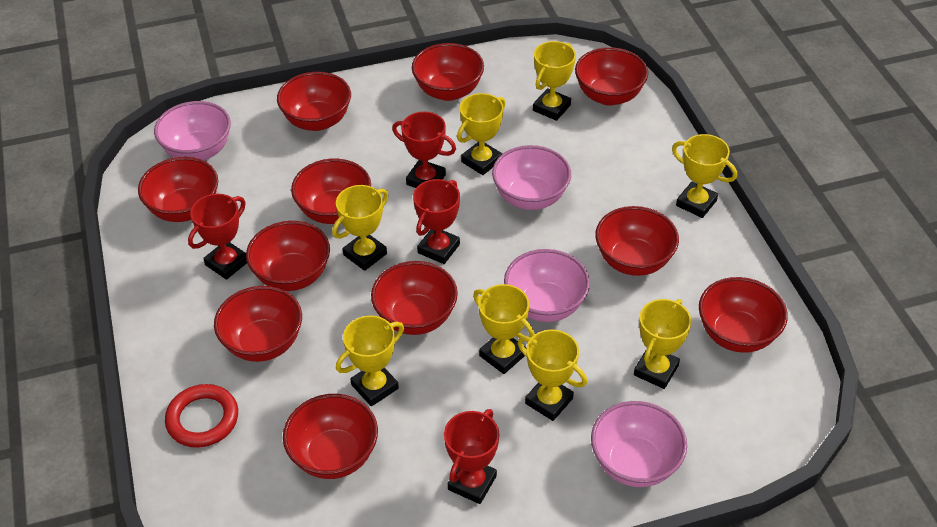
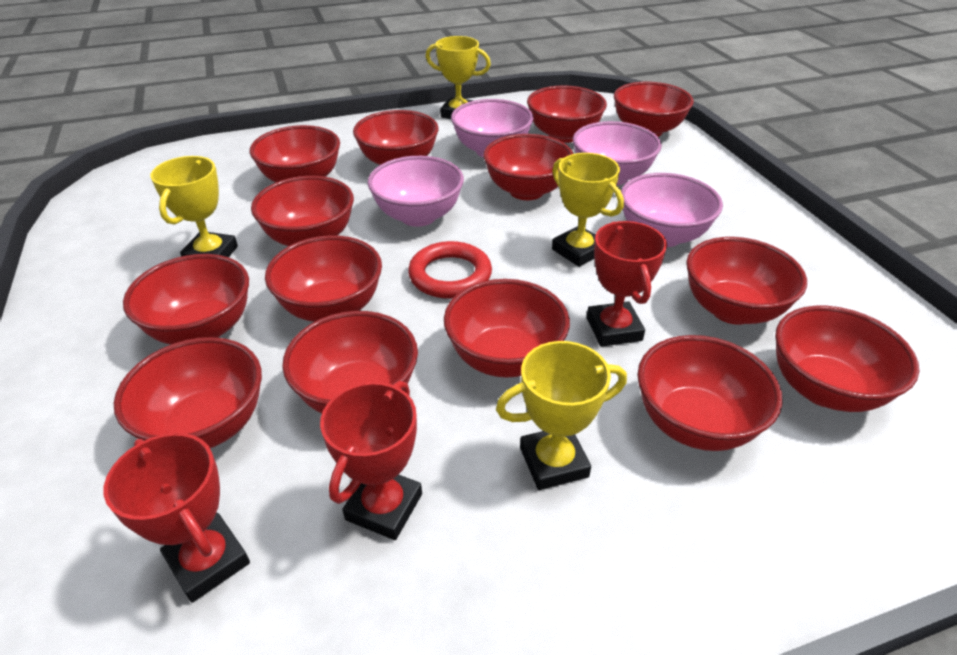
red bowl: [138,157,218,222] [214,286,302,362] [246,221,330,291] [277,72,351,131] [283,394,378,479] [291,159,371,224] [371,261,458,335] [412,43,484,101] [575,47,648,106] [595,206,679,276] [699,277,788,353] = 11 -> [114,337,262,448] [123,254,249,344] [250,125,340,182] [251,176,354,246] [265,235,382,322] [282,311,418,414] [353,110,439,165] [444,279,570,378] [483,134,574,200] [527,85,607,143] [614,82,694,137] [637,335,783,451] [686,237,807,325] [775,306,919,412] = 14
red trophy: [188,194,247,280] [392,112,456,188] [413,179,460,264] [444,409,499,504] = 4 -> [104,433,250,603] [320,381,422,540] [587,221,667,347] = 3
yellow trophy: [332,185,388,271] [336,315,404,406] [457,93,505,175] [473,284,535,374] [518,329,587,421] [533,41,576,121] [634,299,692,389] [672,134,737,218] = 8 -> [151,156,238,257] [426,36,491,119] [496,341,627,490] [552,153,624,267] = 4

